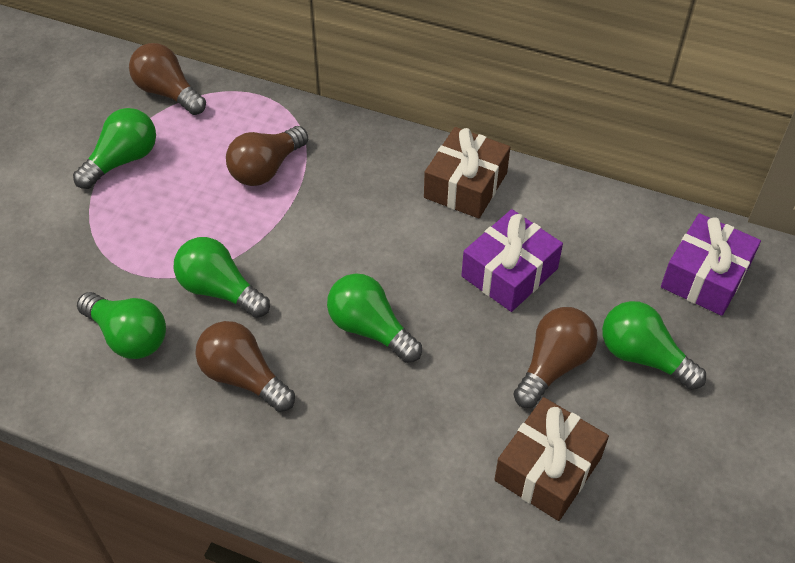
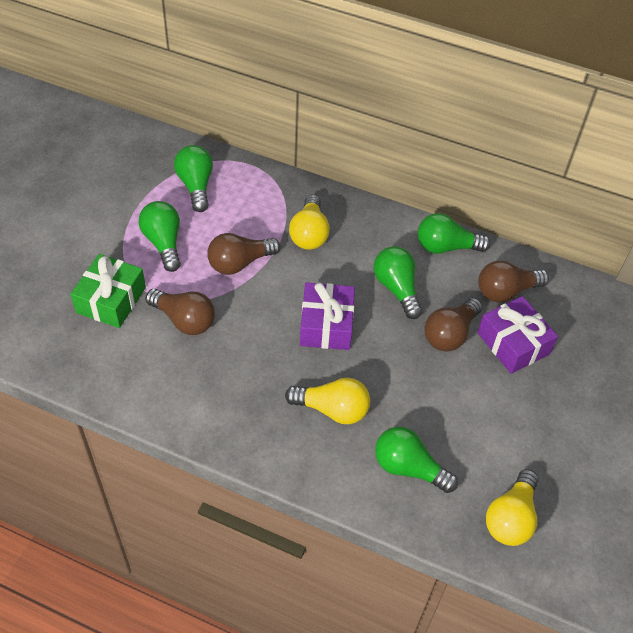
brown gift: [424,127,510,219] [494,397,609,521] = 2 -> none = 0
green gift: none = 0 -> [71,254,146,328] = 1
yellow light bulb: none = 0 -> [285,377,370,424] [289,195,330,250] [486,469,539,546] = 3

